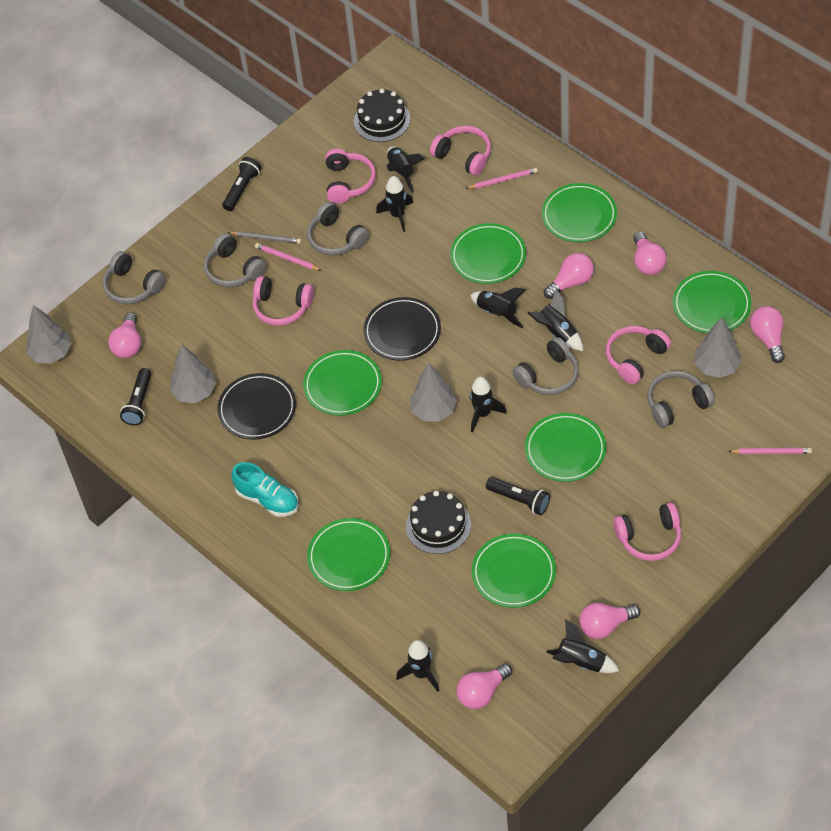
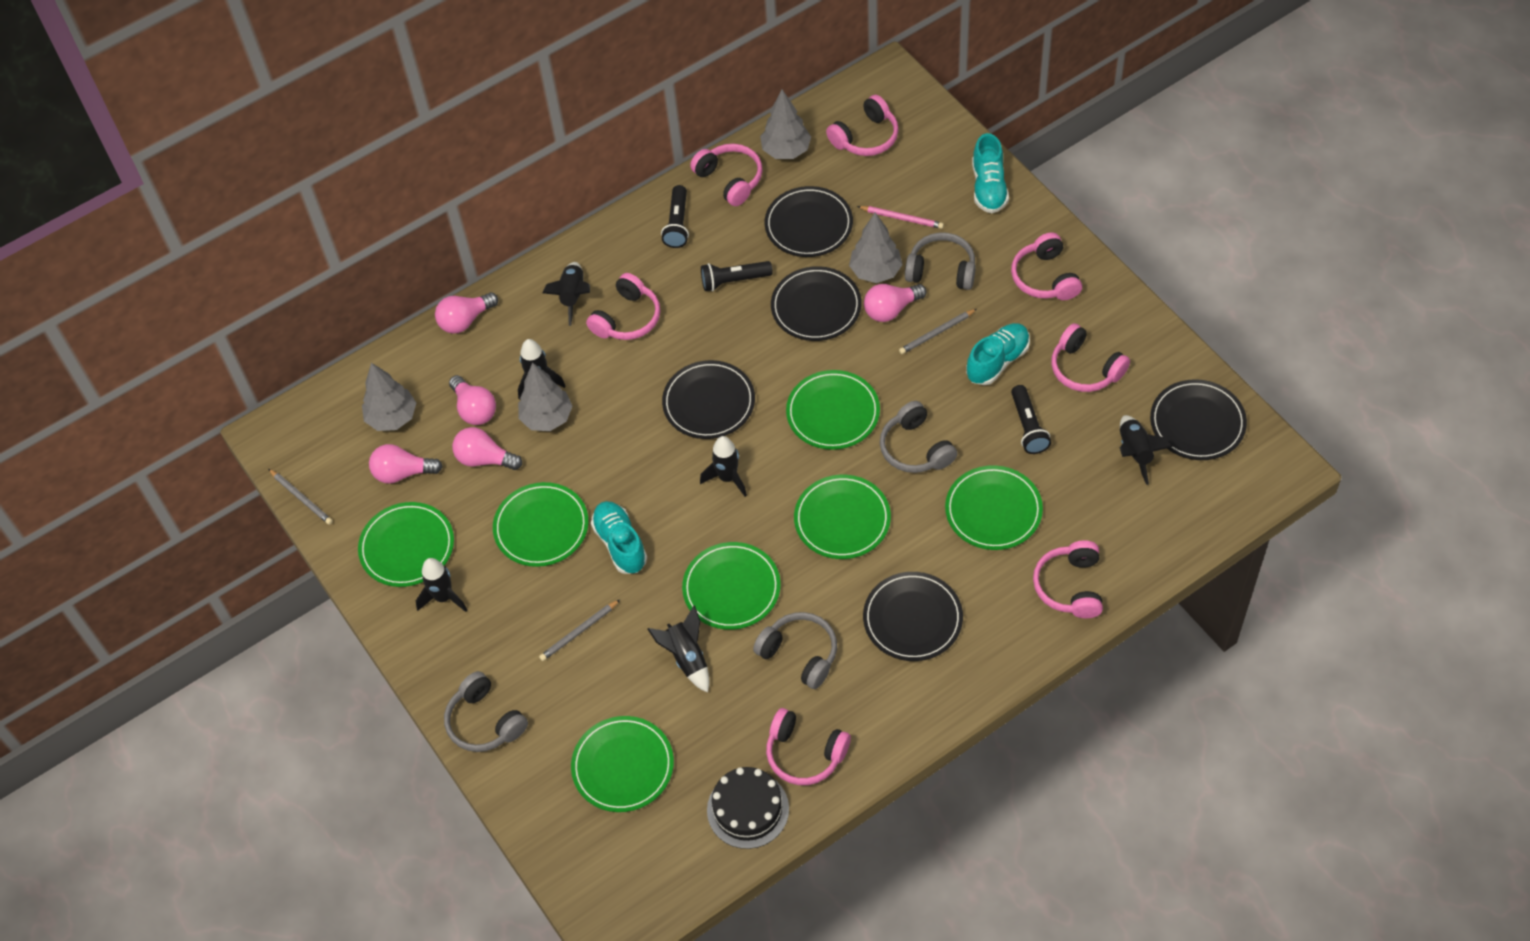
black cake: [354,89,410,142] [406,491,471,554] = 2 -> [707,767,789,849] = 1
black plate: [217,373,296,440] [363,297,441,361] = 2 -> [662,360,755,439] [765,186,853,257] [771,266,862,341] [863,572,963,661] [1150,379,1247,460] = 5
black rocket: [376,176,413,232] [386,146,425,193] [396,640,439,692] [469,377,507,432] [470,288,526,328] [528,289,583,351] [546,619,619,673] = 7 -> [416,558,468,612] [518,339,566,400] [542,262,590,326] [648,605,709,693] [700,436,747,497] [1120,415,1172,485] = 6
grey headphones: [103,251,166,304] [204,233,267,287] [307,202,369,255] [512,337,579,395] [647,371,715,428] = 5 -> [444,671,528,752] [753,612,837,689] [880,401,957,473] [905,232,976,290] = 4
grey pencil: [228,231,301,244] = 1 -> [269,469,333,525] [539,600,620,661] [899,309,977,354] = 3
pink headphones: [253,276,314,326] [325,149,376,204] [430,126,491,176] [606,326,671,384] [614,503,681,561] = 5 -> [586,273,660,340] [690,144,762,206] [766,708,851,785] [826,95,899,156] [1011,233,1082,300] [1033,540,1103,618] [1051,323,1130,392] = 7
pink light bulb: [108,312,141,358] [456,663,512,709] [544,253,594,299] [579,603,640,639] [633,232,667,275] [750,306,785,363] = 6 -> [369,444,443,484] [435,292,498,333] [449,375,496,425] [452,427,522,470] [864,284,926,322] = 5
pink pencil: [255,243,321,270] [466,168,538,189] [728,448,812,454] = 3 -> [857,206,944,229] = 1
turquoise shoe: [231,462,299,517] = 1 -> [591,501,647,574] [966,323,1030,385] [972,133,1009,213] = 3

